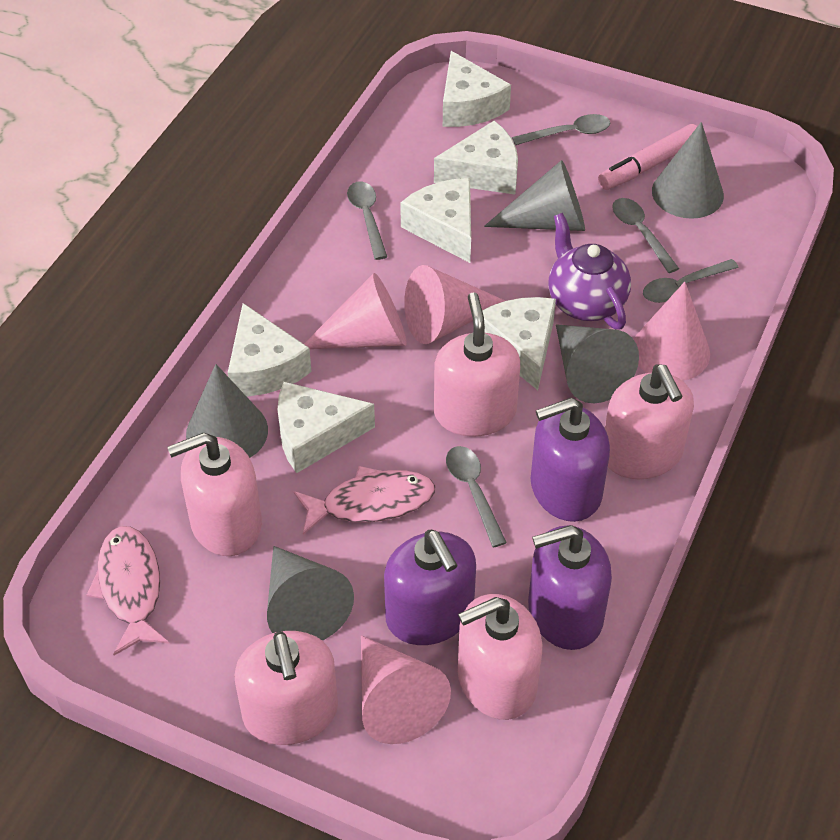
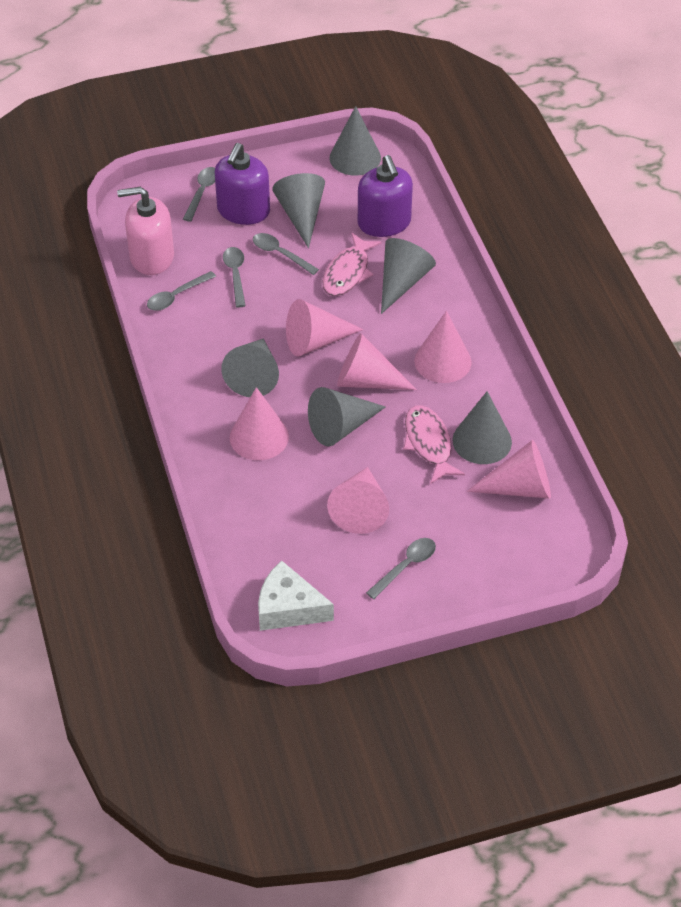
grey cone: [186,364,268,458] [267,546,354,640] [484,160,585,231] [556,324,639,403] [652,122,724,219] = 5 -> [221,338,279,397] [272,173,325,248] [308,387,385,446] [330,106,381,176] [381,238,436,314] [452,391,512,464] = 6
pink cone: [304,273,407,349] [361,635,451,744] [404,265,505,344] [634,282,710,381] = 4 -> [230,387,289,460] [286,299,363,357] [327,467,389,534] [337,333,417,390] [414,311,472,383] [467,440,551,499] = 6
pink marker: [598,124,697,190] = 1 -> none = 0
pink soap dispenser: [167,433,262,556] [235,631,338,745] [434,292,520,437] [458,594,542,720] [605,365,694,479] = 5 -> [117,187,174,275] = 1
purple soap dispenser: [384,530,476,645] [528,525,612,650] [531,397,610,522] = 3 -> [215,143,270,225] [358,155,413,237] = 2
purple teapot: [548,213,631,330] = 1 -> none = 0
white cheese: [228,303,312,396] [277,382,375,473] [400,178,471,263] [434,121,518,195] [443,51,511,127] [482,297,556,390] = 6 -> [258,560,334,631] = 1

